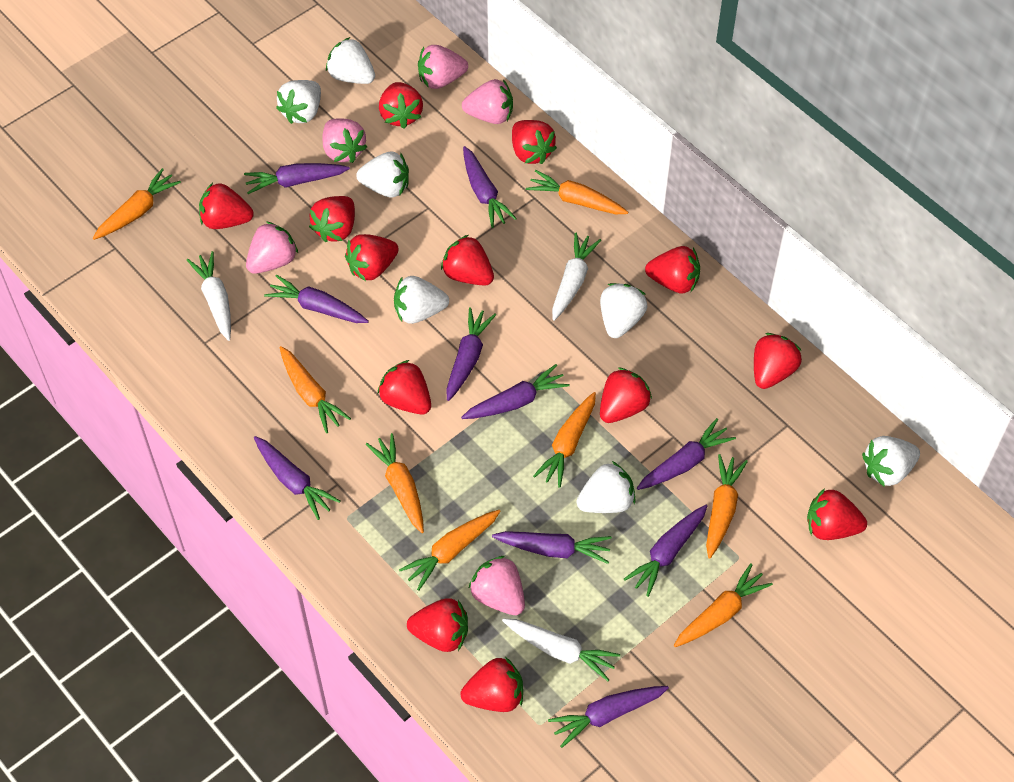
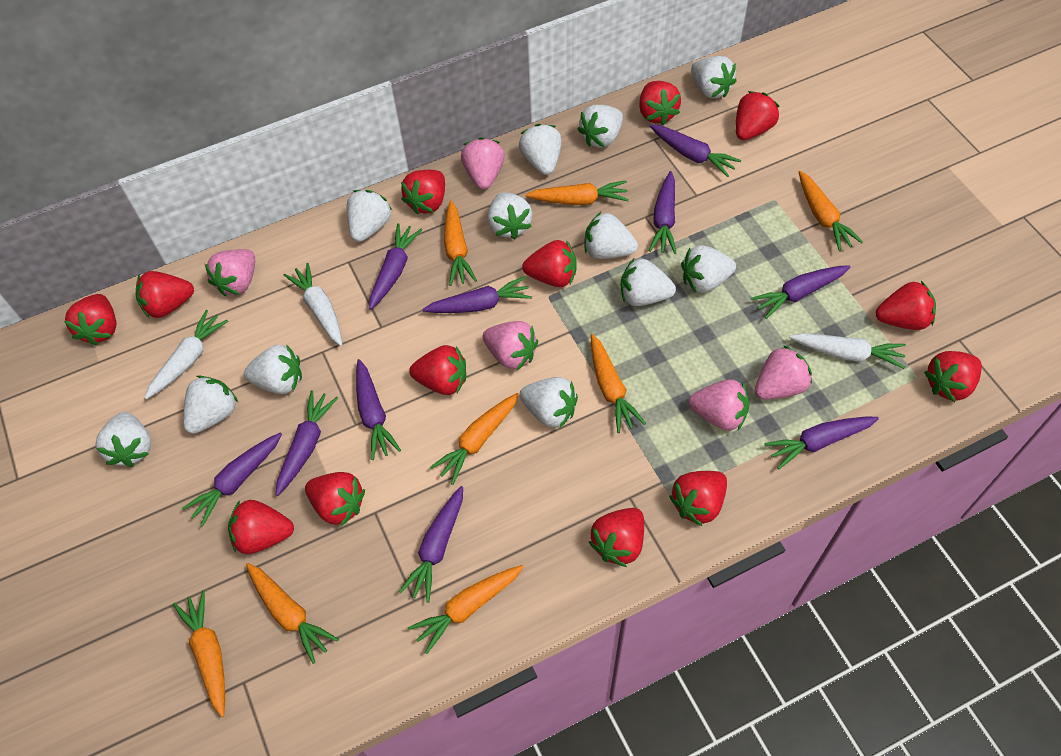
white strawberry: [276,80,321,124] [326,37,375,84] [356,152,409,197] [394,276,449,324] [576,461,636,513] [600,283,647,338] [862,436,920,486] = 7 -> [96,412,151,467] [183,376,238,434] [244,345,302,394] [347,190,392,242] [488,192,532,240] [519,124,562,175] [519,377,578,429] [577,105,623,148] [585,212,638,259] [621,259,676,306] [681,245,736,293] [691,56,736,98] = 12

